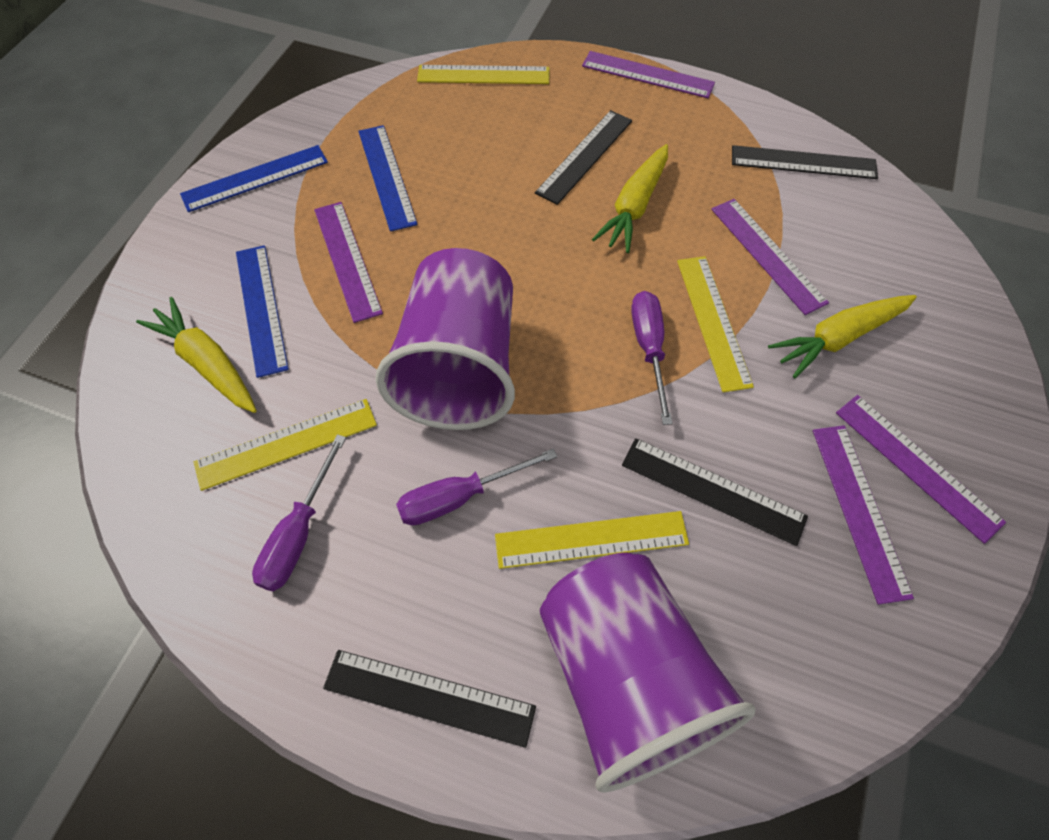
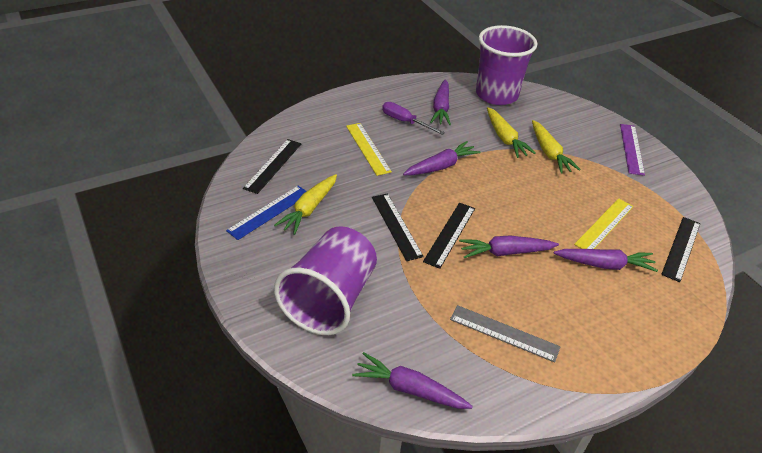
blue ruler: [180,145,328,212] [236,245,289,378] [358,125,418,232] = 3 -> [226,186,307,240] = 1
grey ruler: none = 0 -> [450,305,561,362] = 1
purple carrot: none = 0 -> [352,352,473,409] [403,141,480,175] [430,79,451,125] [459,235,559,258] [554,249,658,272] = 5
purple ruler: [314,202,383,323] [582,51,715,98] [711,199,829,315] [813,425,914,605] [836,395,1006,544] = 5 -> [620,124,645,176] = 1
purple screwdriver: [252,434,346,592] [396,449,557,526] [631,291,673,425] = 3 -> [382,102,445,135] = 1
yellow ruler: [194,399,377,491] [417,65,549,84] [495,511,689,569] [677,256,754,392] = 4 -> [346,123,392,176] [574,198,634,249] = 2

